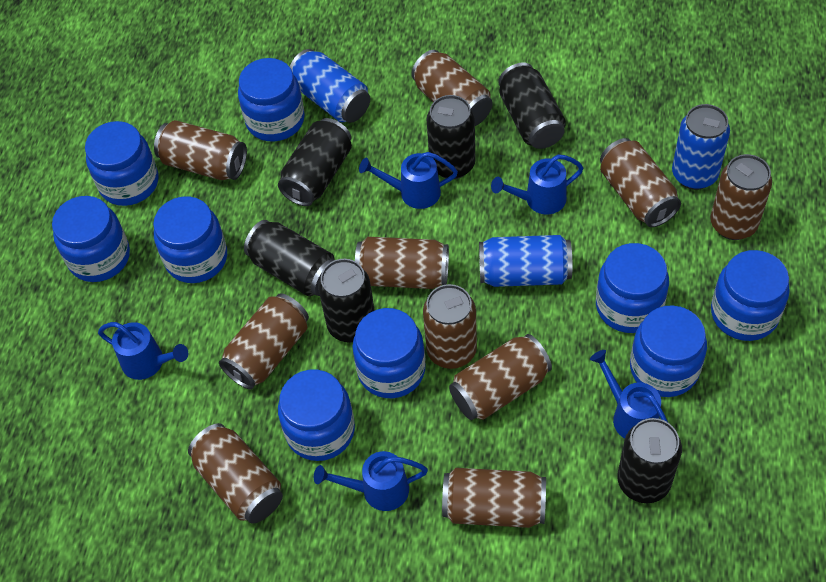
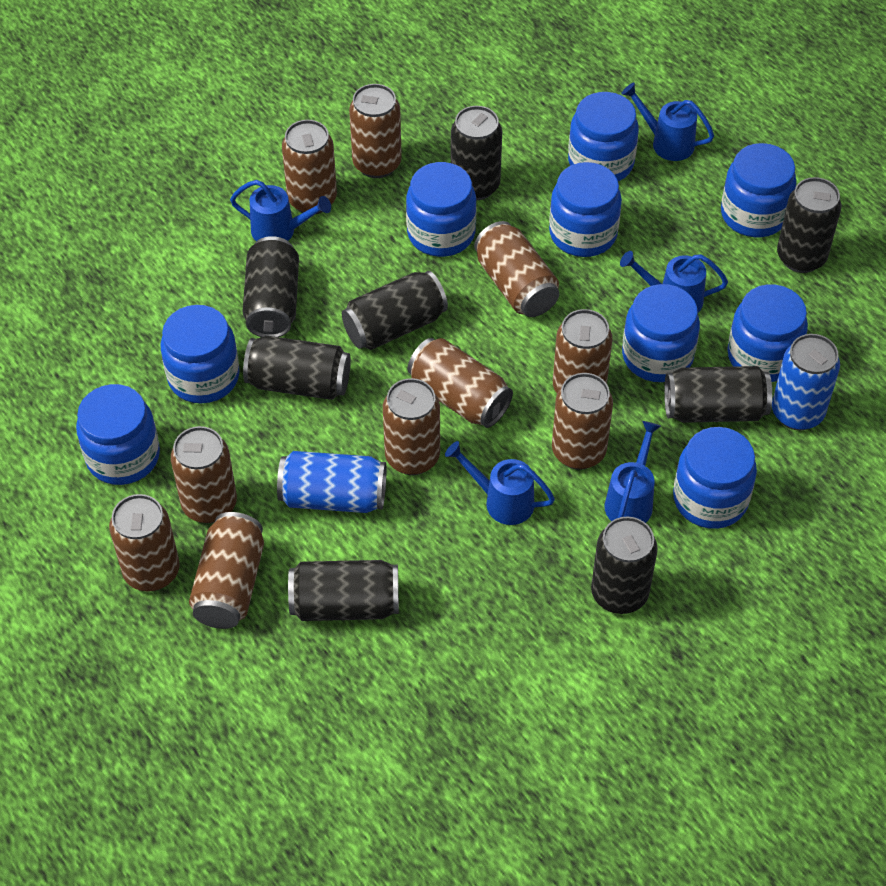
black can: [244,220,335,296] [278,118,352,206] [318,259,375,342] [426,95,475,179] [498,62,566,149] [617,418,682,503] = 6 -> [243,236,299,337] [243,336,351,400] [288,560,399,621] [342,271,448,350] [451,106,502,200] [591,517,658,614] [664,366,772,423] [777,177,841,273] = 8
blue can: [290,49,370,123] [479,235,572,287] [672,104,730,190] = 3 -> [277,451,386,513] [772,334,840,430] = 2

